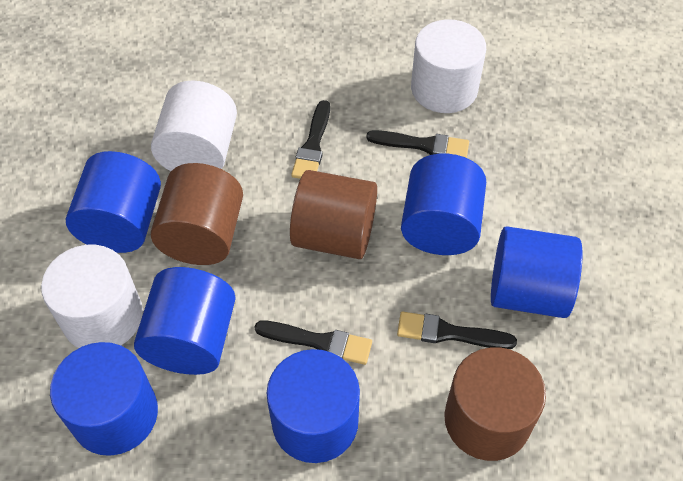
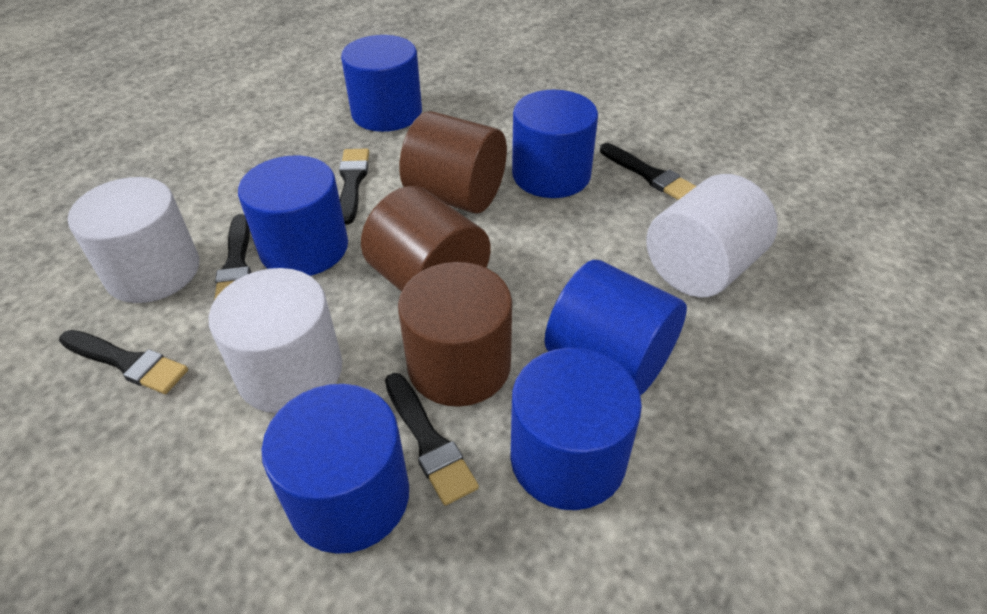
black brush: [254,321,372,365] [291,100,330,179] [366,130,469,158] [397,312,517,349] = 4 -> [59,330,188,394] [214,214,251,301] [339,148,369,225] [385,373,479,506] [600,143,696,200] = 5

